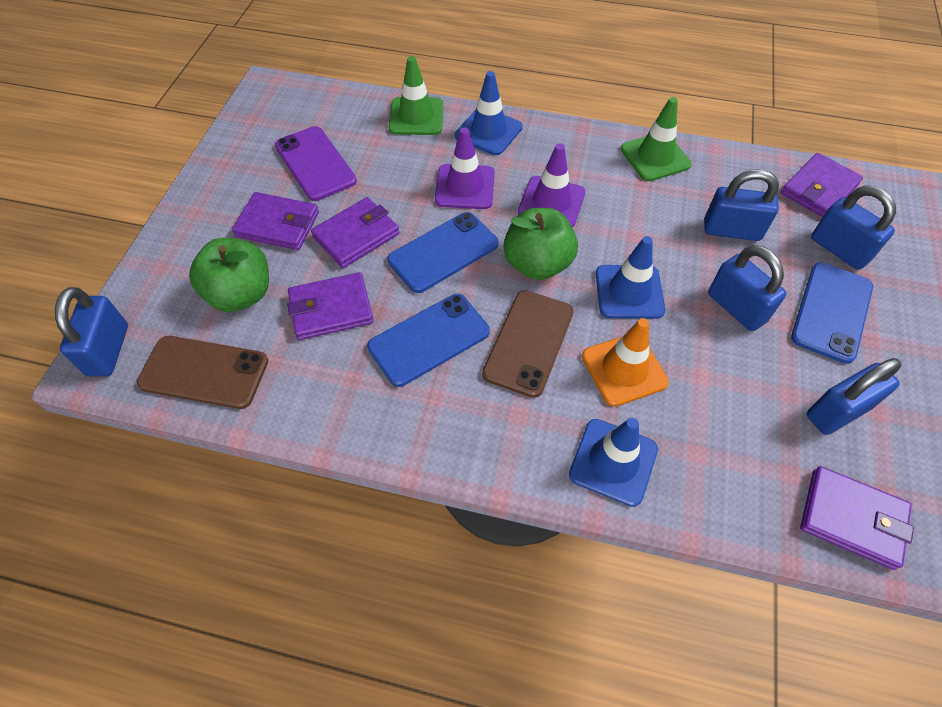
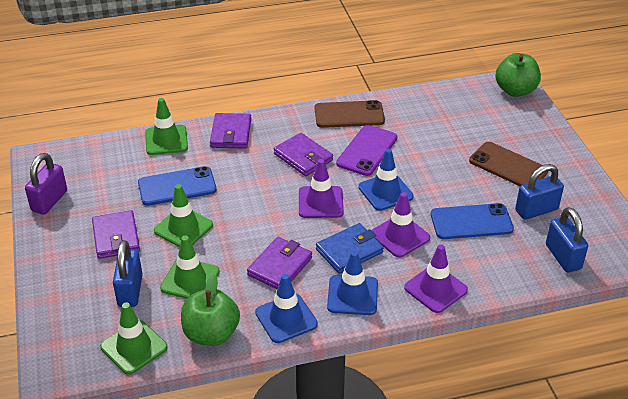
blue padlock: [55,287,128,376] [704,169,779,241] [708,245,787,331] [807,358,901,435] [811,186,896,270] = 5 -> [113,240,143,307] [515,164,564,220] [546,207,588,272] = 3
blue phone: [367,294,490,387] [387,212,499,293] [791,262,873,364] = 3 -> [138,166,217,206] [431,203,514,239] = 2
blue wallet: none = 0 -> [316,223,384,274] = 1
green traffic cone: [388,56,444,135] [621,97,692,181] = 2 -> [100,302,168,375] [145,98,188,155] [154,184,213,247] [160,236,220,299] = 4
orange traffic cone: [582,318,669,407] = 1 -> none = 0
purple padlock: none = 0 -> [25,153,67,215] = 1
purple traffic cone: [435,127,495,209] [518,143,585,227] = 2 -> [299,159,344,218] [371,192,430,258] [404,244,468,313] = 3
purple wallet: [232,192,319,250] [287,272,374,340] [311,197,400,268] [781,153,863,217] [800,466,914,570] = 5 -> [92,210,140,259] [210,113,251,149] [247,237,312,289] [274,133,333,176] = 4

